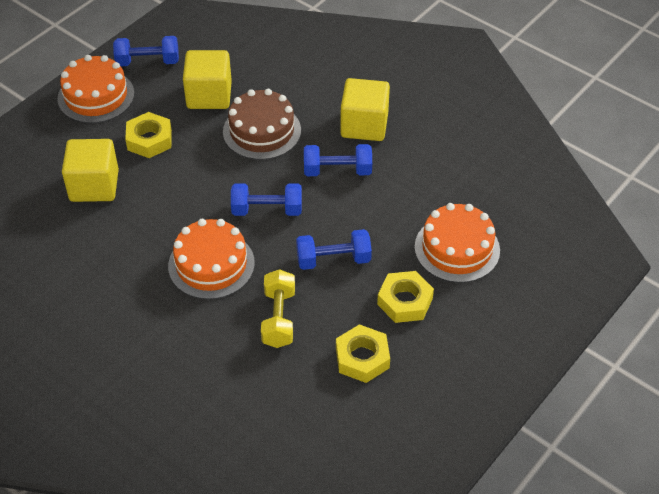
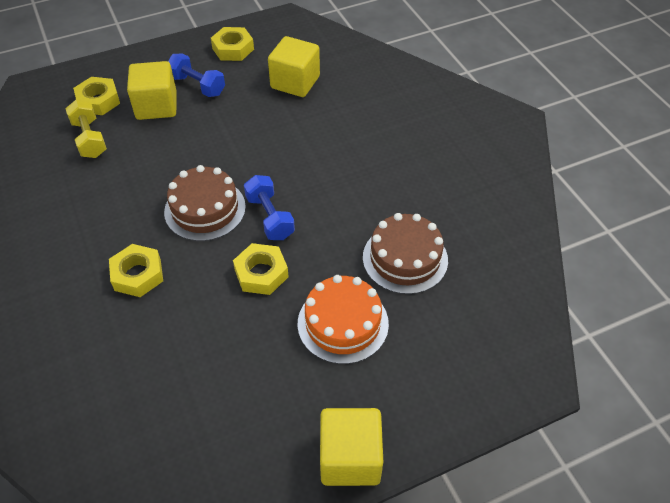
blue dumbbell: [113,36,179,66] [231,183,302,216] [296,229,372,270] [304,144,372,176] = 4 -> [168,53,225,97] [244,175,295,240] = 2
brown cake: [223,89,301,160] = 1 -> [164,165,246,241] [363,213,448,294] = 2
orange cake: [57,55,134,123] [168,219,255,300] [415,203,500,283] = 3 -> [298,275,389,364] = 1
yellow nut: [125,112,172,158] [336,324,390,383] [377,271,434,323] = 3 -> [73,77,120,115] [109,244,163,297] [211,27,254,61] [233,243,289,295] = 4

